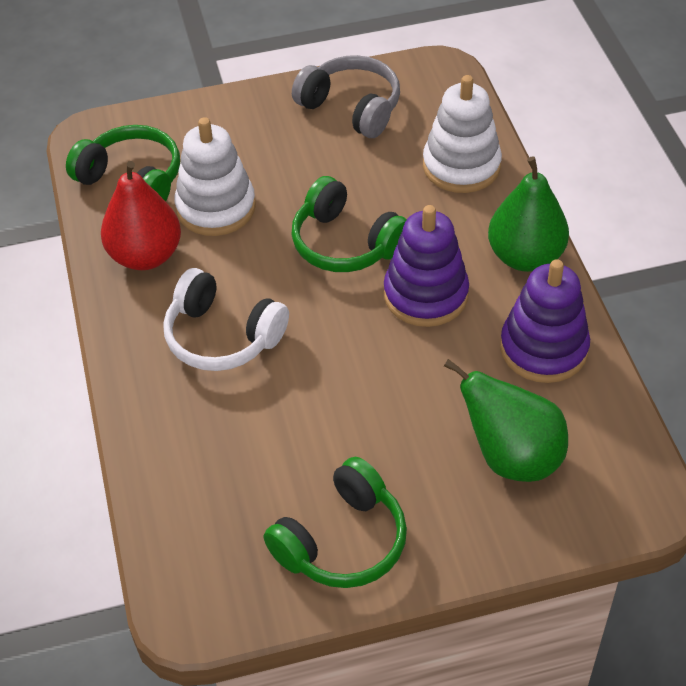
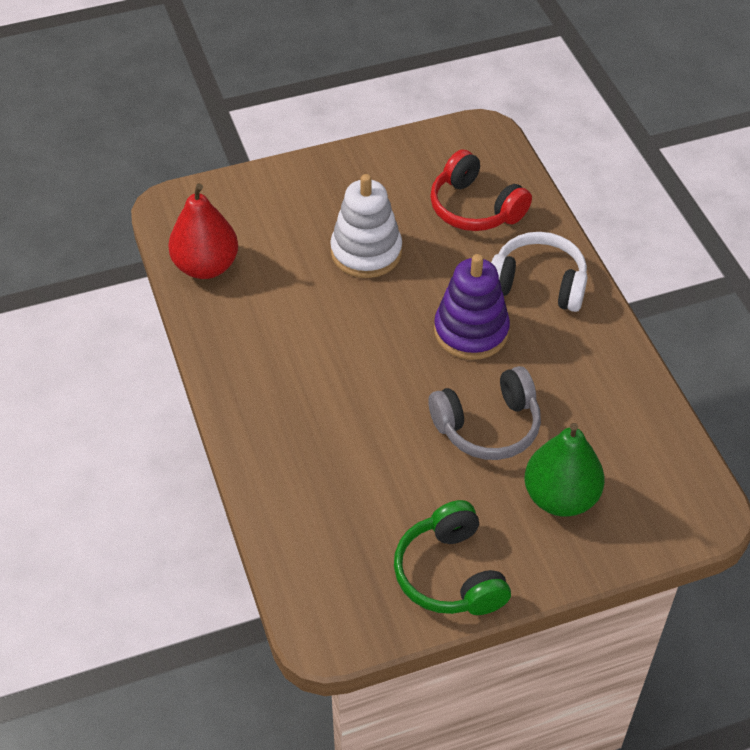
green headphones: [66,125,180,202] [264,457,407,588] [291,176,407,272] = 3 -> [394,500,511,615] = 1
green pear: [444,359,568,482] [488,156,569,272] = 2 -> [524,423,605,517] = 1
purple stacking toy: [384,205,469,327] [500,259,590,383] = 2 -> [434,254,510,360] = 1
red headphones: none = 0 -> [430,149,532,231] = 1
white stacking toy: [174,117,256,236] [423,75,502,193] = 2 -> [330,174,402,278] = 1

